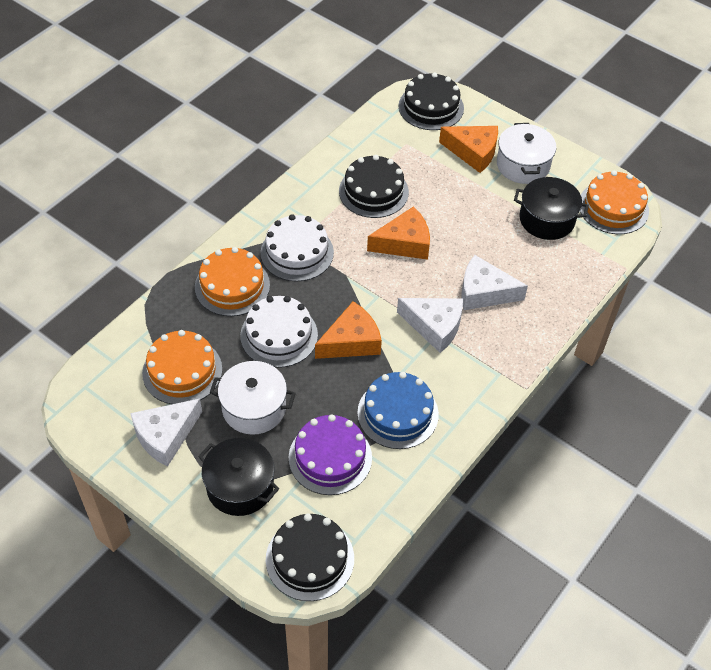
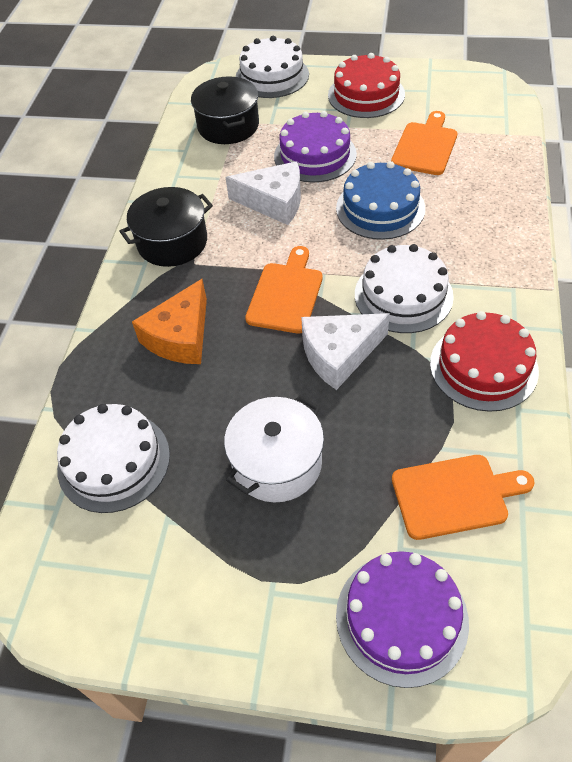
black cake: [266,513,354,601] [339,155,409,218] [399,72,464,130] = 3 -> none = 0
orange cake: [142,330,222,404] [195,247,270,316] [580,170,649,234] = 3 -> none = 0
orange cheese: [315,301,382,359] [367,206,430,260] [439,126,498,173] = 3 -> [132,279,207,364] = 1
orange cutting board: none = 0 -> [245,246,323,334] [391,111,457,175] [392,455,535,540] = 3
purple cake: [289,414,372,495] = 1 -> [274,111,357,183] [336,551,469,688] = 2
red cake: none = 0 -> [328,53,405,118] [430,311,539,412] = 2
white cake: [240,296,318,368] [261,214,334,282] = 2 -> [57,404,170,513] [235,36,309,98] [355,244,454,333] = 3
white cheese: [130,399,202,467] [397,298,463,353] [461,255,528,310] = 3 -> [225,161,301,225] [301,313,390,390] = 2
white pot: [210,361,296,435] [497,123,556,184] = 2 -> [224,396,324,502] = 1

